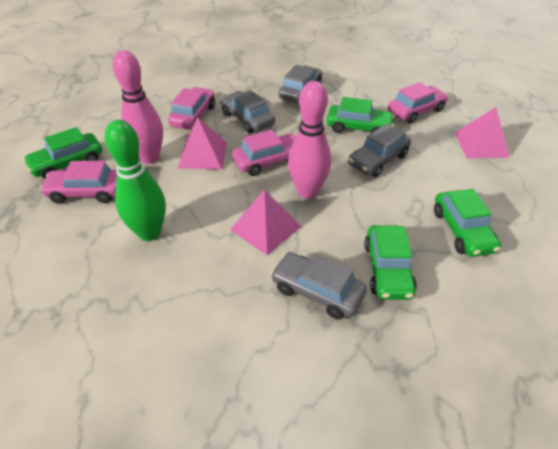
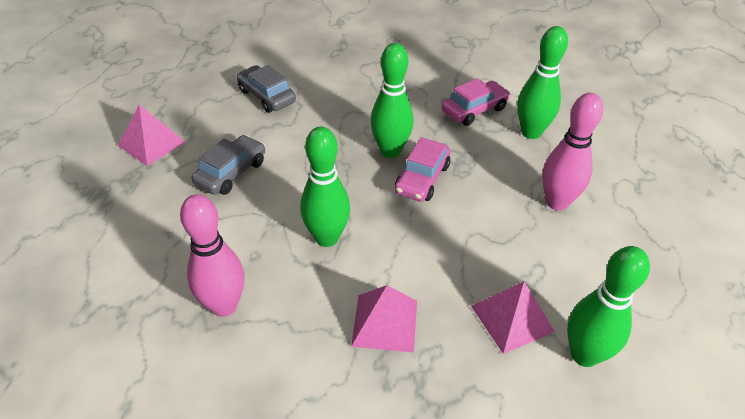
green bowling pin: [105,120,166,241] = 1 -> [300,126,350,247] [370,43,413,158] [517,26,568,139] [567,246,650,367] = 4
green car: [23,127,102,179] [327,97,394,133] [364,225,417,300] [434,189,501,257] = 4 -> none = 0
grey car: [221,90,275,133] [271,252,367,320] [279,65,322,103] [348,124,411,177] = 4 -> [192,135,265,195] [236,65,296,113] = 2
pink car: [40,161,117,204] [168,87,215,130] [232,129,296,176] [388,82,448,123] = 4 -> [395,137,450,202] [442,78,510,126] = 2

